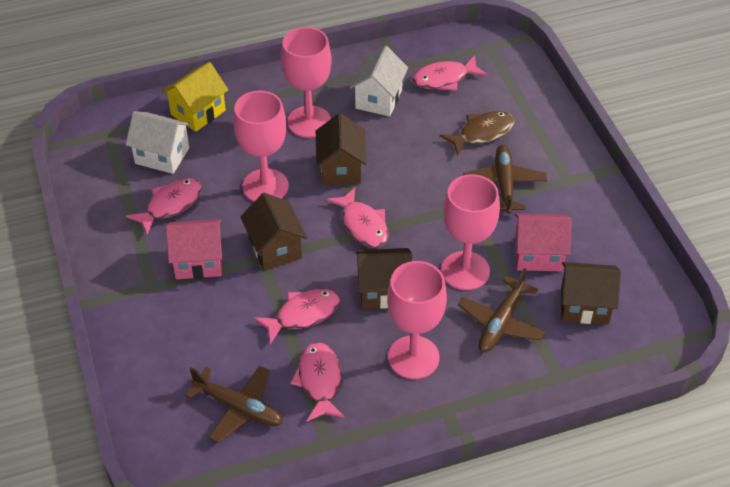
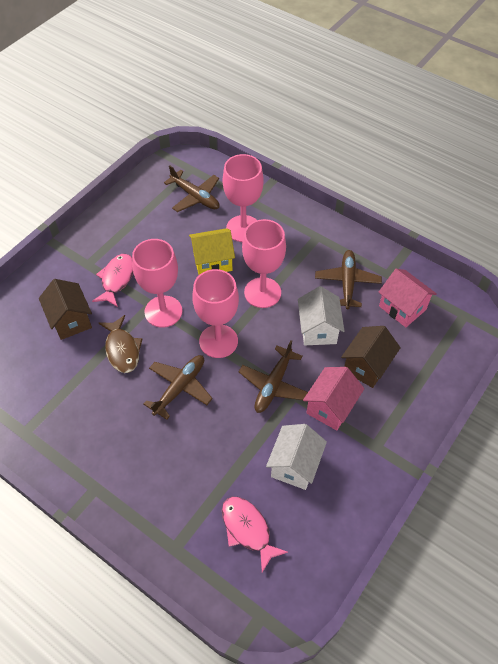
brown house: [240,193,307,270] [316,113,367,185] [356,248,412,309] [561,262,621,324] = 4 -> [39,279,92,340] [341,326,401,388] = 2
brown plane: [185,366,283,443] [458,268,546,352] [463,145,547,214] = 3 -> [143,355,213,420] [164,165,220,212] [239,340,308,413] [315,250,382,309] = 4
pink fish: [126,179,202,234] [254,289,340,344] [290,342,345,422] [326,187,388,248] [412,55,487,91] = 5 -> [92,254,133,307] [222,497,288,572] = 2

